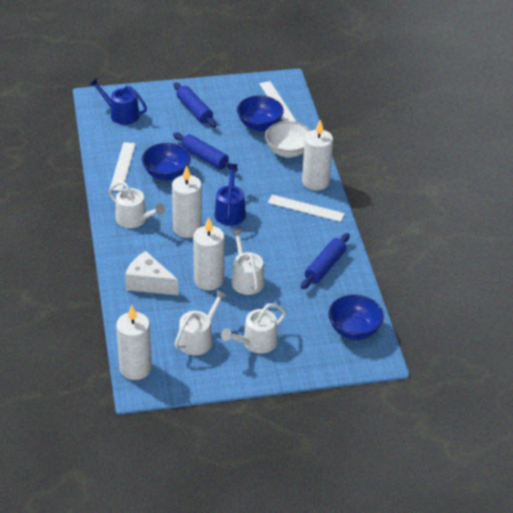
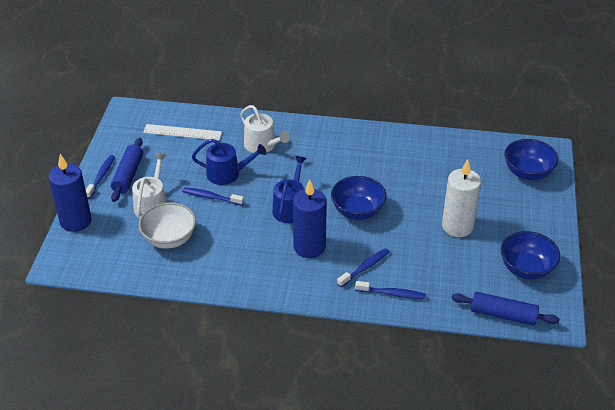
blue candle: none = 0 -> [48,154,92,232] [293,180,327,258] = 2
blue rolling pin: [173,133,238,171] [174,82,216,127] [301,233,350,289] = 3 -> [111,138,143,202] [451,292,559,326] = 2
blue toothbrush: none = 0 -> [86,155,115,199] [182,187,244,205] [337,248,390,287] [355,281,426,299] = 4
white candle: [116,305,152,380] [172,165,202,238] [193,217,225,290] [302,119,333,190] = 4 -> [442,159,481,237] = 1
white cheese: [125,251,178,295] = 1 -> none = 0
white ruler: [110,142,136,191] [259,81,296,122] [268,195,345,222] = 3 -> [143,124,222,140] = 1
white watering can: [108,181,165,228] [174,290,227,355] [221,304,286,353] [231,229,264,295] = 4 -> [132,153,167,218] [240,105,290,153] = 2

